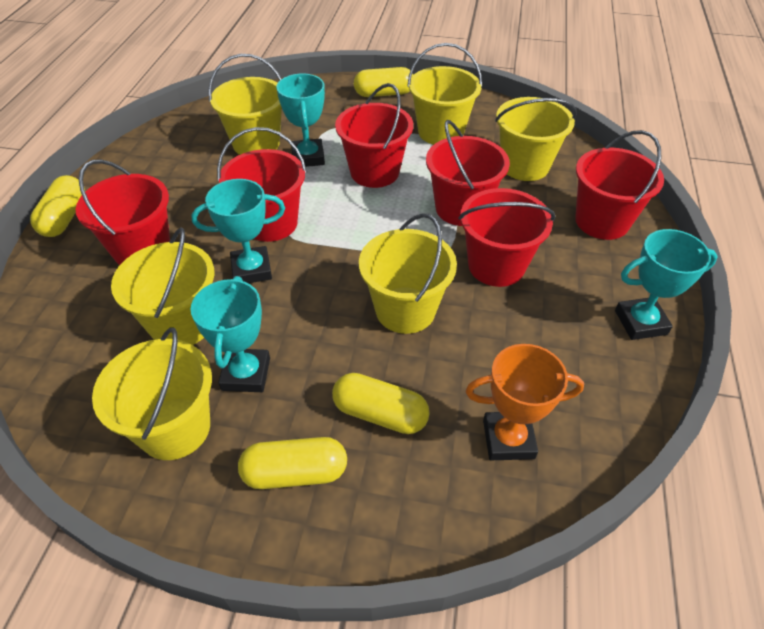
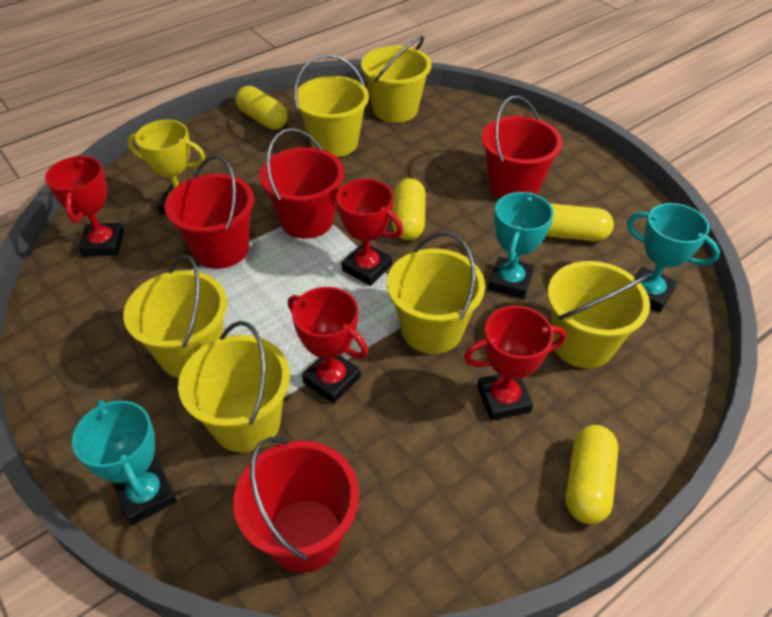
orange trophy: [466,344,584,460] = 1 -> none = 0
red bucket: [76,160,170,265] [217,127,307,242] [335,83,413,188] [426,120,510,226] [459,188,555,287] [575,130,664,240] = 6 -> [165,155,254,269] [233,437,359,573] [259,128,344,239] [482,96,563,199] = 4
red trophy: none = 0 -> [45,155,124,257] [288,287,368,404] [330,179,403,286] [464,306,566,421] = 4
turquoise trophy: [191,179,285,283] [191,276,270,392] [276,74,325,167] [615,229,718,340] = 4 -> [72,400,177,525] [488,192,554,299] [627,203,720,313] = 3
yellow trophy: none = 0 -> [127,120,205,215] = 1

